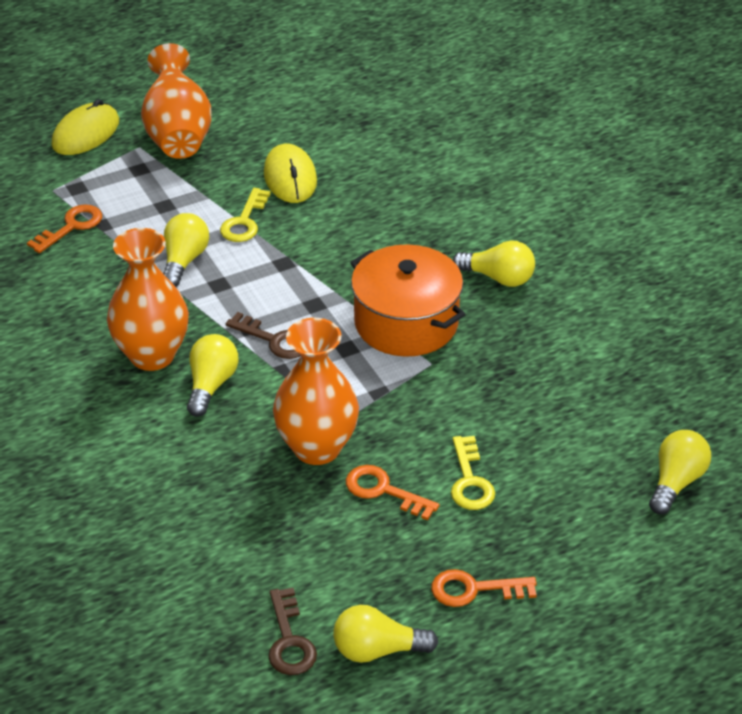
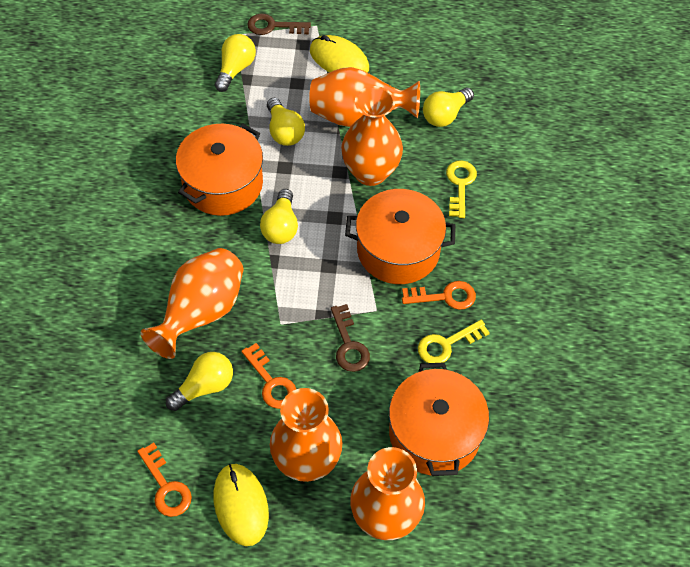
orange pot: [350,244,466,357] = 1 -> [176,124,263,216] [345,189,456,284] [389,362,489,476] = 3
orange vase: [107,228,189,371] [141,43,212,159] [273,318,359,465] = 3 -> [141,248,243,359] [270,388,342,482] [309,67,420,127] [341,86,403,186] [350,447,425,540] = 5

